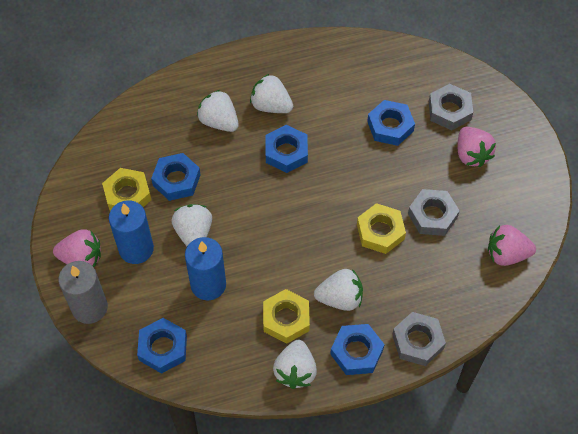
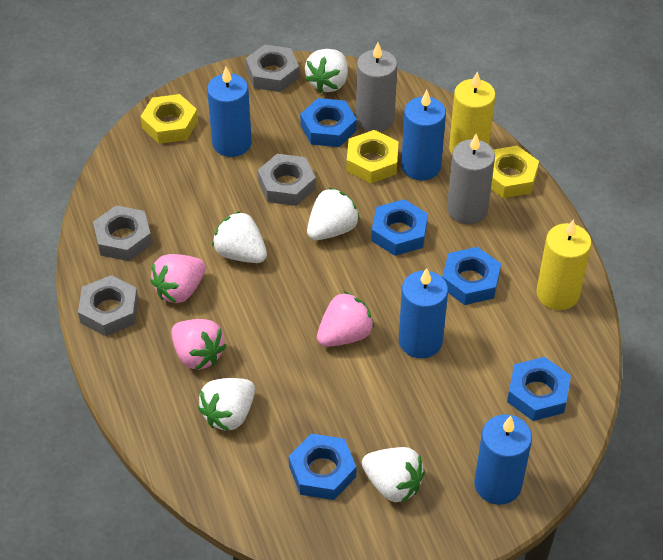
blue candle: [109,200,154,264] [185,237,226,300] = 2 -> [207,67,252,157] [399,268,448,358] [401,90,446,180] [474,414,532,505] = 4
grey candle: [58,261,108,324] = 1 -> [356,42,397,132] [447,134,495,224] = 2
grey nut: [392,312,446,366] [408,189,460,236] [429,84,473,130] = 3 -> [78,275,138,336] [93,205,152,261] [246,45,299,92] [258,154,316,206] = 4
yellow candle: none = 0 -> [449,71,496,153] [537,219,592,310] = 2

